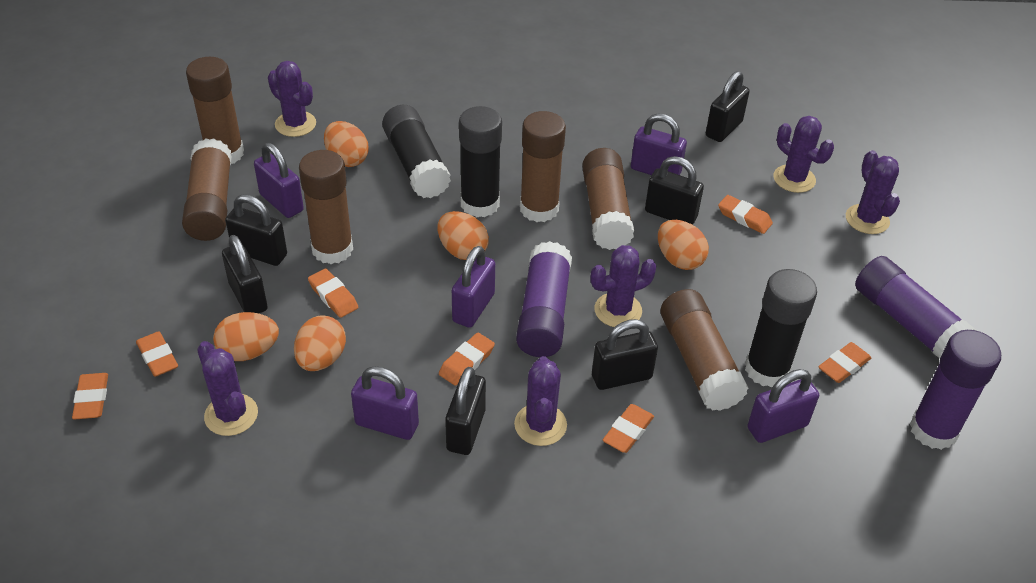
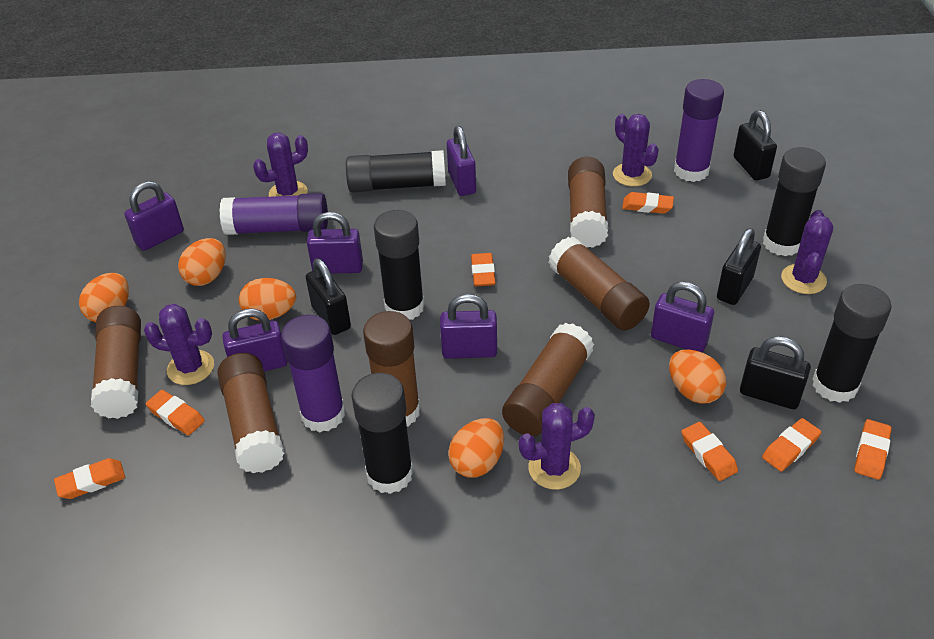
black glue stick: [382,105,451,198] [459,106,502,217] [745,269,817,387] = 3 -> [346,150,446,193] [351,373,413,494] [374,210,425,320] [763,147,826,256] [812,284,892,403] = 5
black padlock: [222,235,268,313] [225,194,287,266] [445,367,486,455] [592,319,658,390] [645,156,704,225] [706,71,750,142] = 6 -> [306,258,351,335] [717,228,761,305] [734,110,777,180] [740,336,811,409] = 4
purple cactus: [197,341,258,436] [268,61,316,137] [514,356,567,446] [590,245,656,327] [773,116,834,193] [846,150,900,234] = 6 -> [144,304,214,385] [253,133,308,197] [519,403,595,490] [613,114,659,187] [781,210,833,294] = 5
purple padlock: [254,143,304,218] [351,366,419,440] [452,246,495,328] [631,113,687,175] [747,369,819,443] = 5 -> [124,181,184,251] [222,309,288,371] [307,212,363,274] [440,294,497,359] [447,126,476,196] [651,282,714,352] = 6

